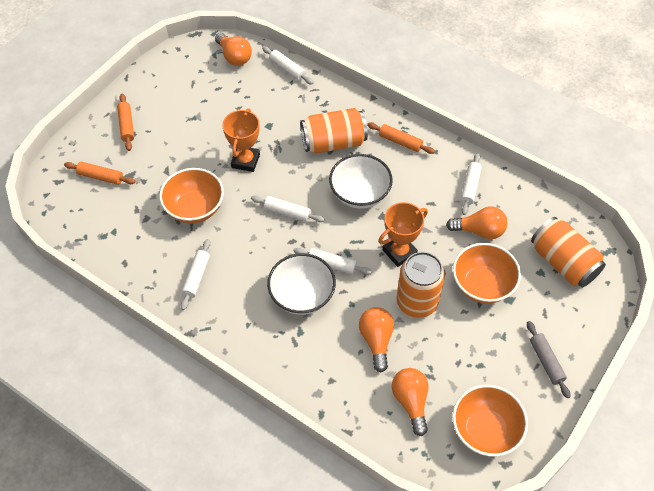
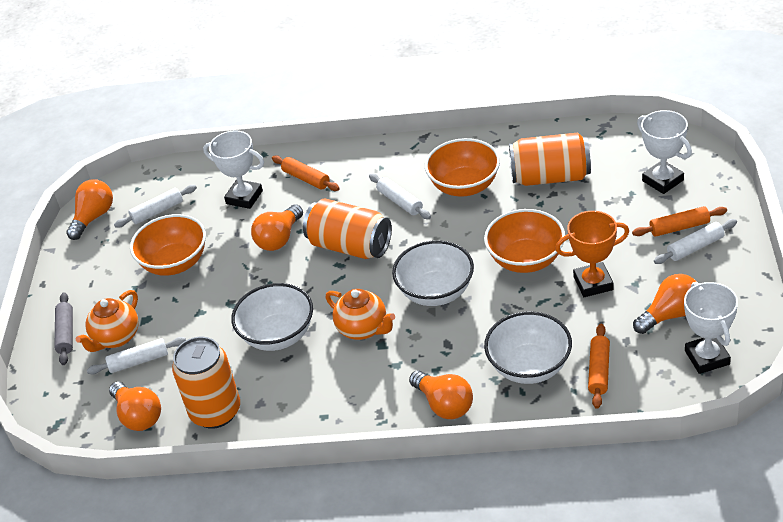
orange light bulb: [215,33,252,66] [359,307,394,373] [392,368,429,436] [446,207,507,239] = 4 -> [66,179,113,240] [109,382,161,431] [251,204,303,251] [409,370,473,419] [633,274,697,334] = 5
orange teapot: none = 0 -> [76,290,139,352] [326,289,395,340] = 2
orange trophy: [222,108,260,172] [378,202,428,267] = 2 -> [555,211,629,297] = 1
white bowl: [267,253,336,315] [329,154,393,209] = 2 -> [231,283,313,351] [392,240,474,306] [484,311,572,384] = 3
white rolling pin: [181,239,211,310] [251,196,325,222] [262,46,314,85] [293,248,372,275] [460,153,482,215] = 5 -> [87,337,186,374] [114,185,197,228] [369,174,431,219] [654,219,737,264] = 4
white trophy: none = 0 -> [203,130,264,209] [637,110,692,194] [684,282,738,374] = 3

